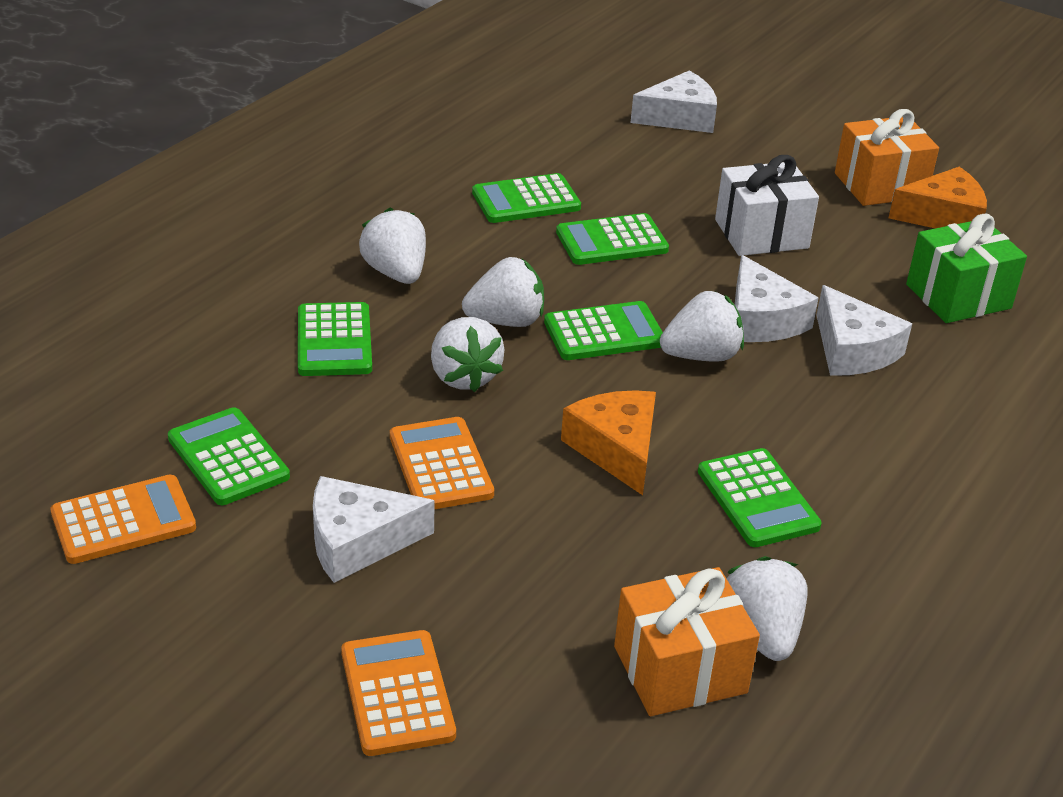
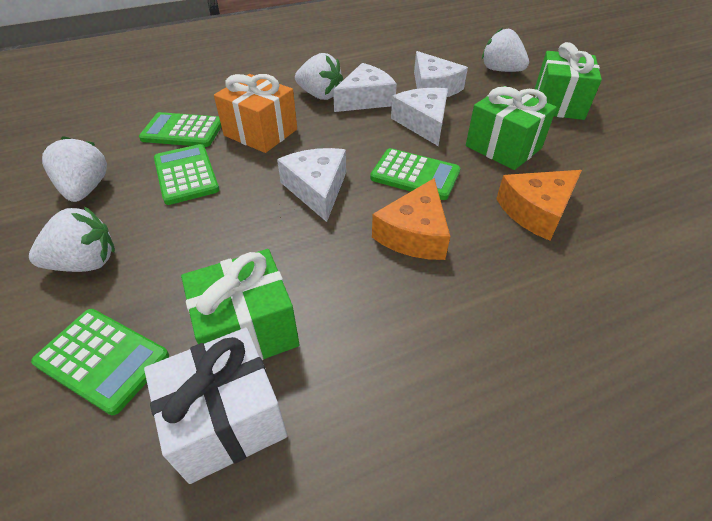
green calculator: [168,407,290,505] [298,302,372,376] [472,173,581,223] [544,301,663,360] [556,213,669,265] [698,448,822,547] = 6 -> [31,309,169,415] [139,112,221,147] [154,144,219,205] [370,148,461,200] = 4
green gift: [906,214,1027,323] = 1 -> [181,249,299,361] [466,86,557,170] [535,42,602,120] = 3
orange calculator: [50,475,196,564] [341,630,456,756] [390,417,494,509] = 3 -> none = 0
orange gift: [614,567,760,716] [835,109,939,206] = 2 -> [214,74,297,153] = 1
white strawberry: [359,208,426,284] [431,317,504,392] [462,257,544,327] [660,291,744,362] [727,556,808,661] = 5 -> [29,207,115,272] [42,136,107,202] [295,53,343,100] [482,28,529,72] = 4

